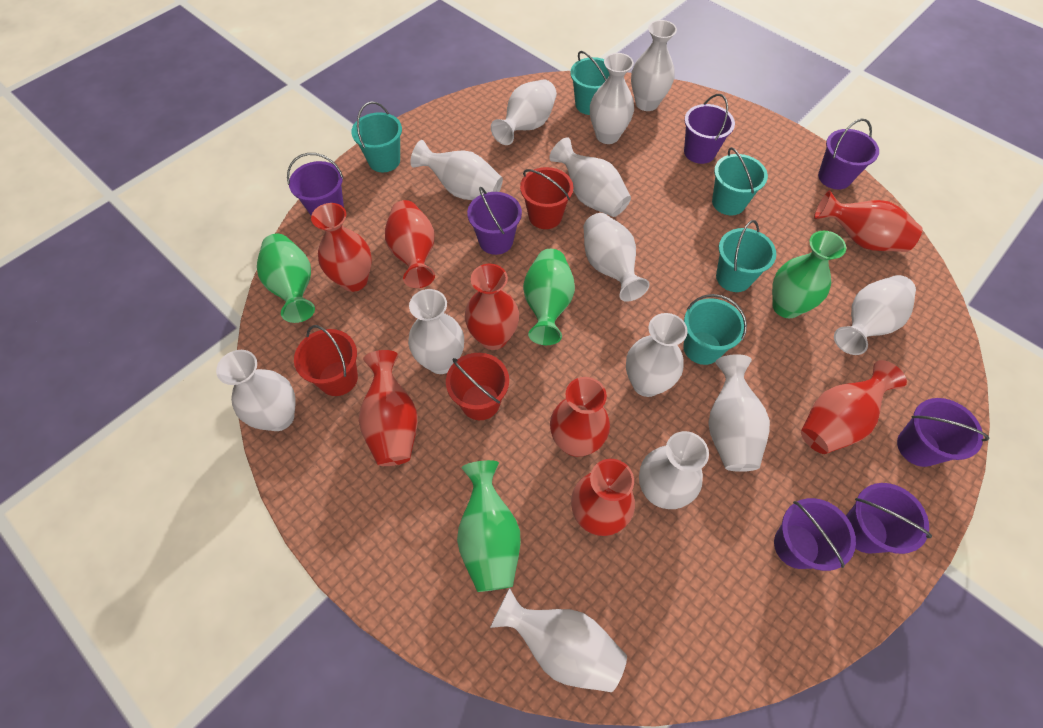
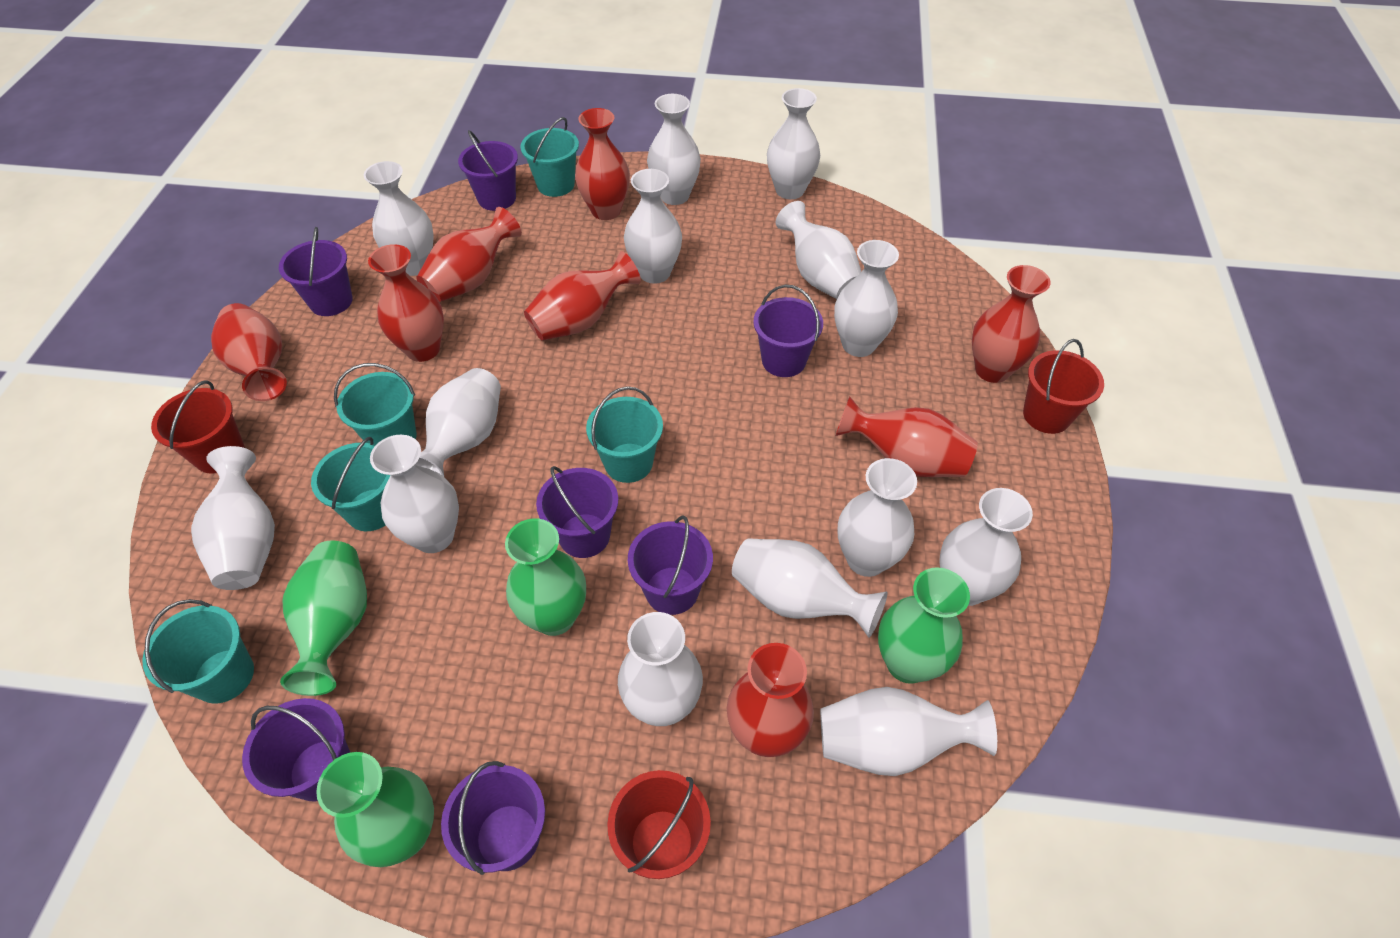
white vase: [216,350,296,431] [408,289,464,374] [411,140,503,200] [490,588,627,692] [491,79,557,145] [549,137,631,217] [584,213,650,302] [590,53,634,144] [626,313,688,397] [631,20,677,111] [639,431,709,509] [708,354,770,472] [834,275,916,355] = 13 -> [191,446,275,590] [364,161,434,276] [370,435,459,553] [415,368,501,476] [618,612,703,726] [624,169,682,284] [647,94,701,205] [732,538,887,637] [767,88,820,199] [776,201,861,299] [820,687,997,776] [834,240,899,357] [838,458,917,577] [940,488,1033,606] = 14

